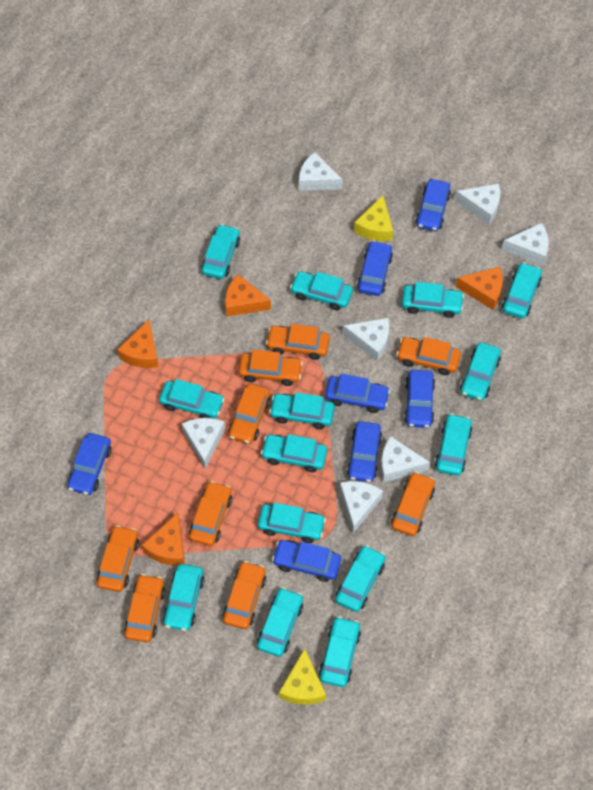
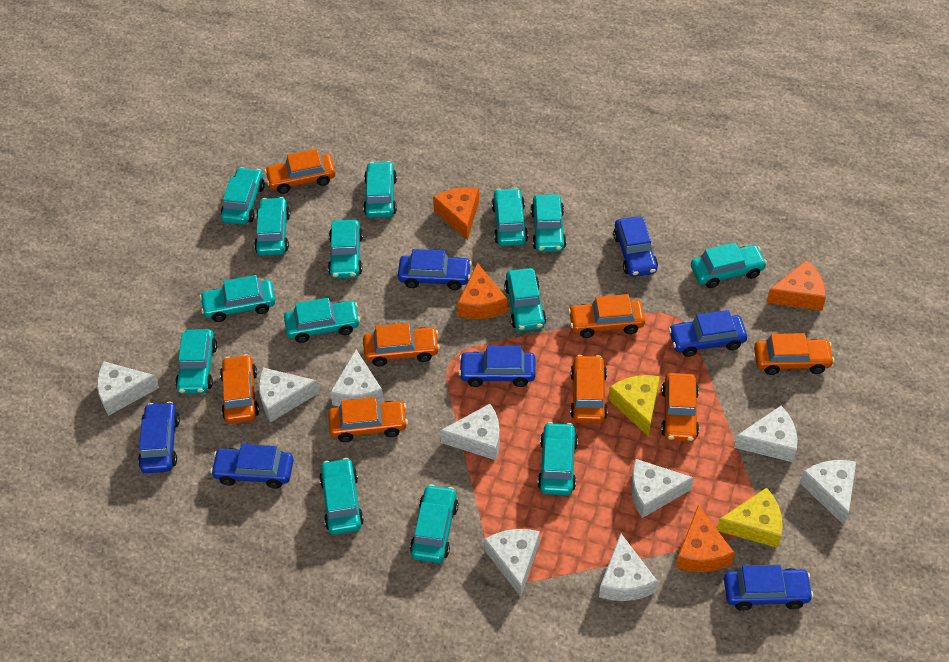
orange car: [97,525,139,592] [124,574,165,642] [189,481,232,546] [223,561,266,629] [228,384,271,444] [239,350,303,386] [266,324,330,360] [391,472,435,536] [396,337,461,375] = 9 -> [220,354,259,424] [264,149,335,194] [328,397,408,442] [363,323,440,366] [568,294,645,338] [570,355,608,423] [661,373,699,442] [754,333,834,375] = 8
white cheese: [181,418,225,469] [299,152,342,191] [339,481,383,533] [343,318,389,361] [381,436,430,482] [455,183,500,224] [502,223,549,266] = 7 -> [97,361,159,416] [259,368,319,422] [330,350,384,407] [440,404,500,460] [484,529,540,597] [599,533,657,601] [631,459,694,518] [734,406,798,462] [800,460,856,525] = 9

